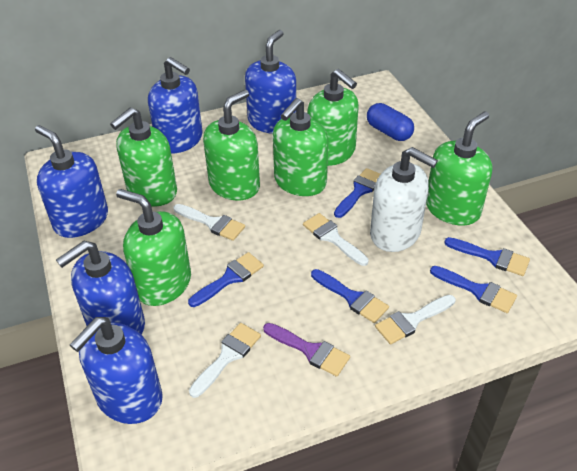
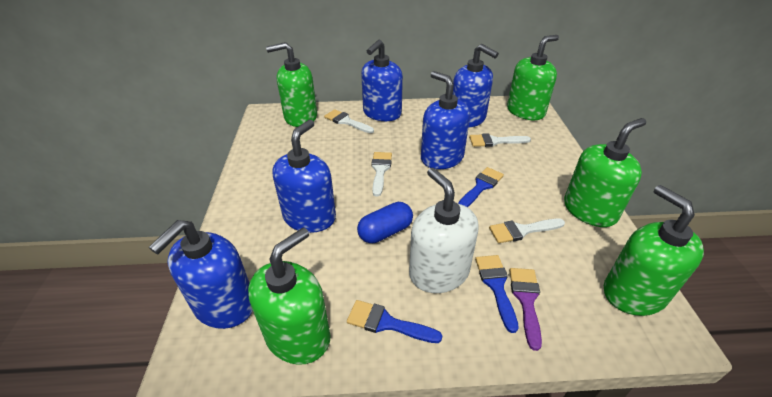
blue brush: [188,252,264,307] [311,269,389,323] [334,168,380,218] [430,266,517,313] [444,237,530,276] = 5 -> [347,300,442,343] [458,167,504,207] [475,255,519,333] = 3
green soap dispenser: [110,107,177,206] [116,189,191,306] [203,90,260,200] [273,98,328,196] [307,69,359,166] [426,111,492,226] = 6 -> [248,228,331,365] [266,42,317,127] [507,35,559,120] [564,118,646,227] [604,185,704,316] = 5

